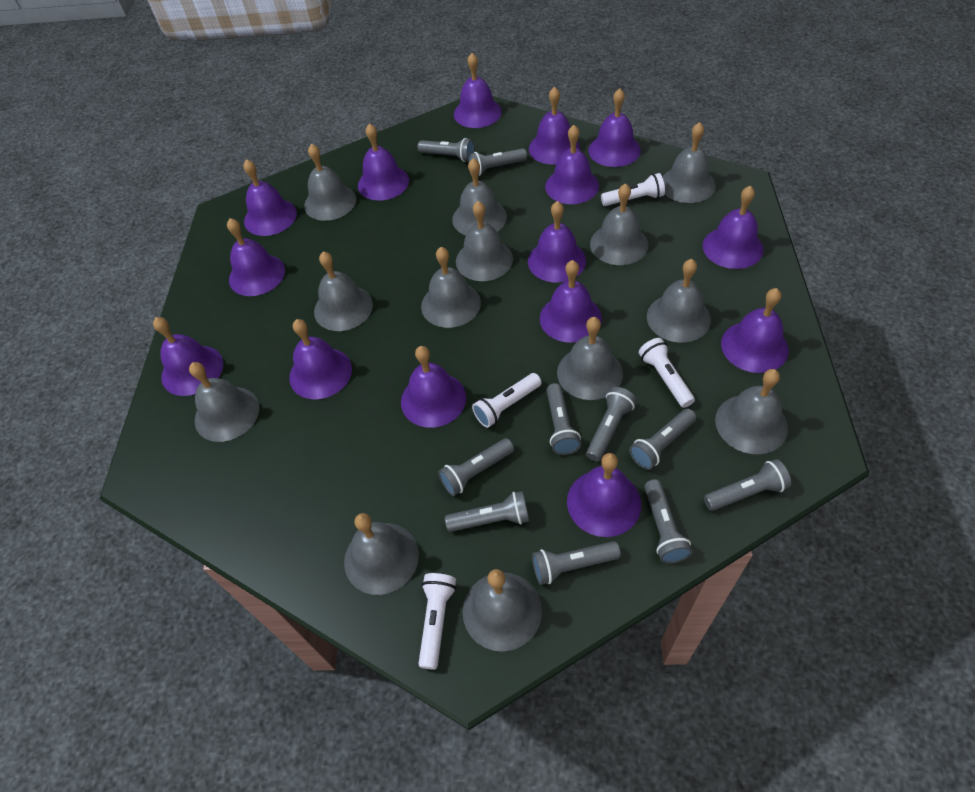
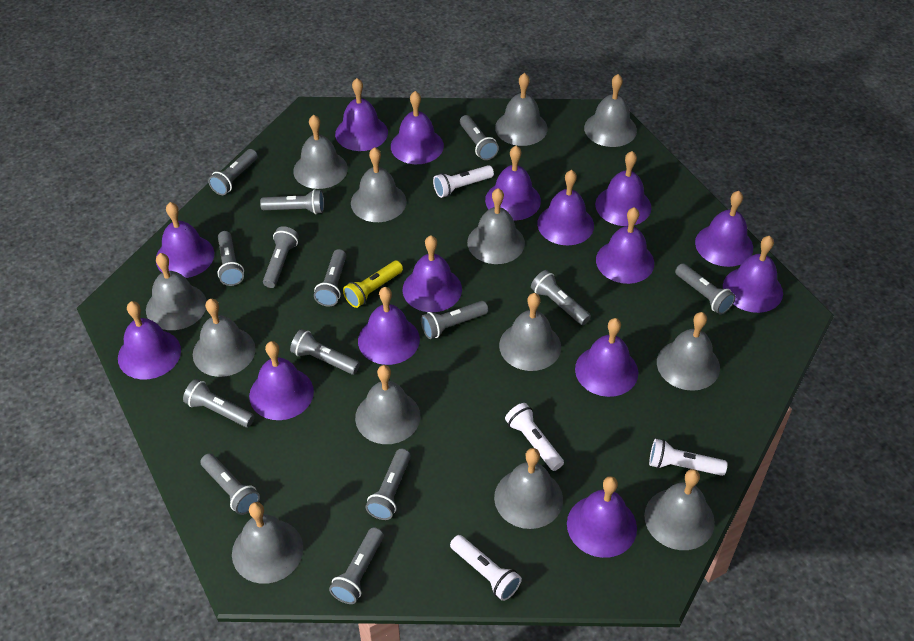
grey flashlight: [418,138,475,162] [438,438,514,496] [445,491,529,532] [468,148,527,176] [532,541,621,585] [546,383,581,455] [586,387,636,461] [629,409,696,470] [644,479,692,564] [704,459,791,511] = 10 -> [183,379,255,427] [200,453,260,515] [208,149,258,195] [217,231,244,286] [260,189,324,214] [263,226,299,288] [290,329,360,374] [314,249,346,307] [329,527,384,604] [365,449,411,520] [421,301,488,339] [460,115,499,160] [531,270,591,325] [675,263,736,314] = 14
yellow flashlight: none = 0 -> [343,261,403,308] = 1

